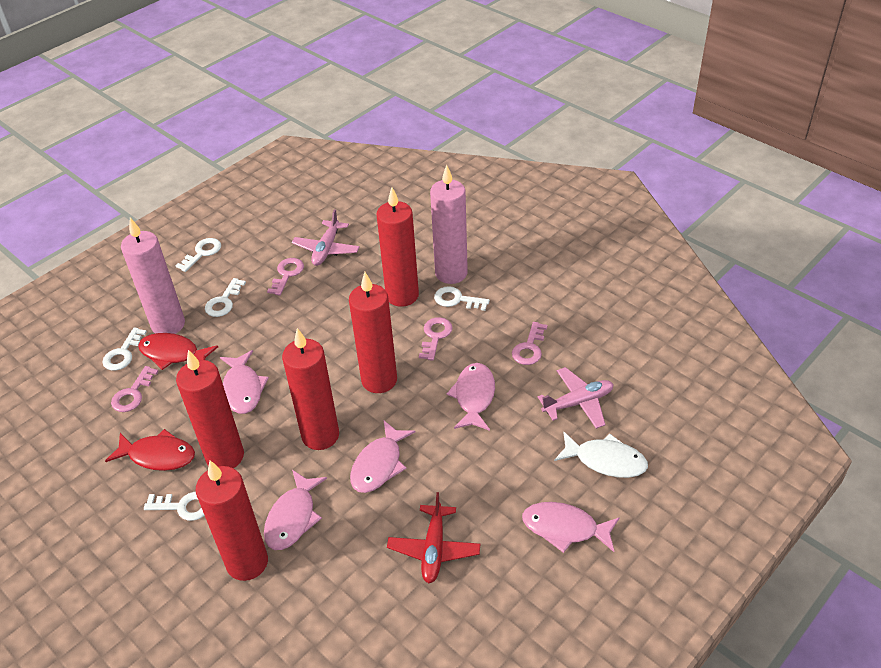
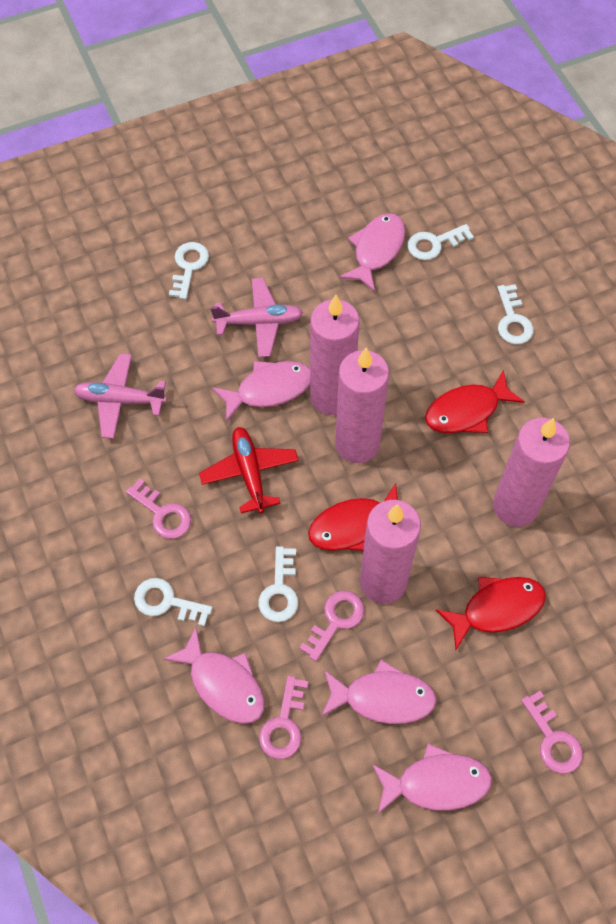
pink candle: [121,218,185,334] [430,165,468,284] = 2 -> [310,295,360,415] [335,348,389,463] [360,500,421,604] [493,418,570,527] = 4
red candle: [176,350,244,468] [196,461,268,581] [282,328,339,450] [349,272,397,393] [376,187,419,307] = 5 -> none = 0
red fish: [105,429,195,471] [138,333,218,370] = 2 -> [308,483,398,551] [425,370,525,433] [436,577,546,650] = 3
white fish: [554,432,648,478] = 1 -> none = 0

